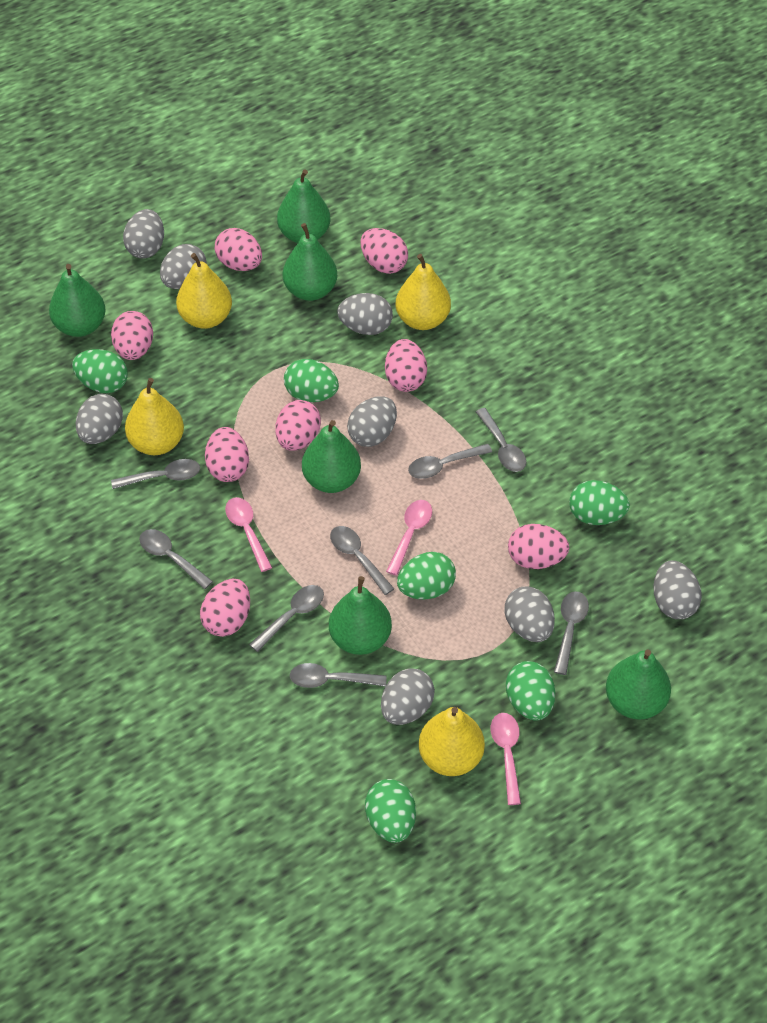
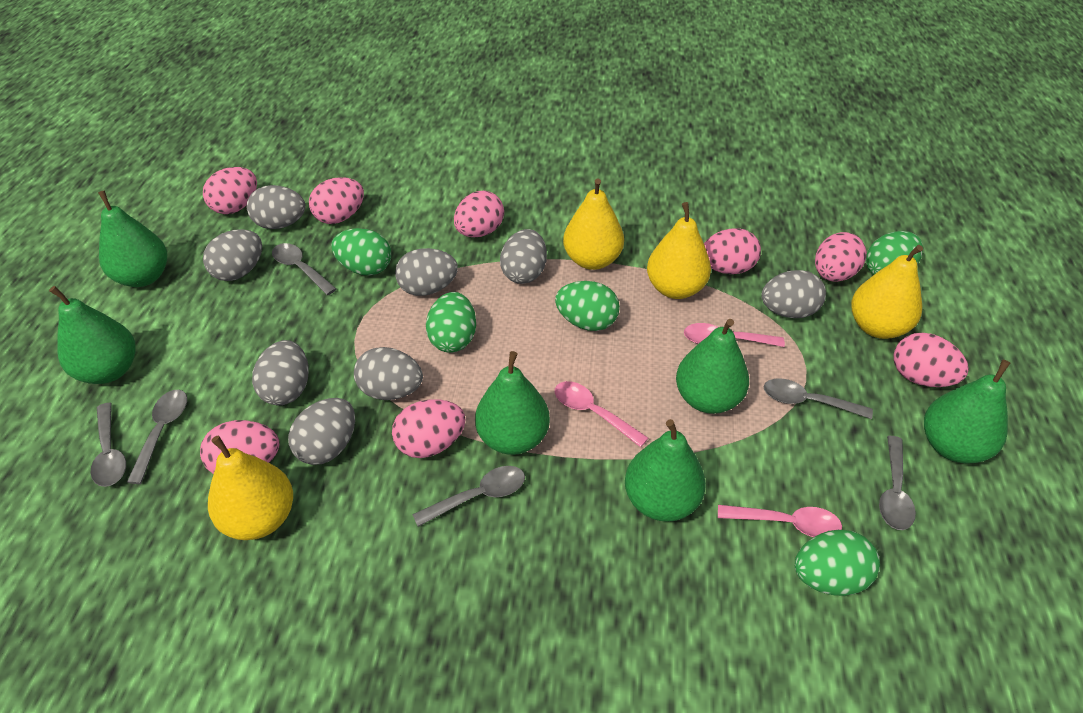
green egg: [72,349,128,393] [284,359,339,402] [365,779,416,843] [397,552,456,600] [506,661,555,721] [569,480,630,525] = 6 -> [331,228,391,275] [426,292,476,353] [555,281,620,331] [795,530,880,596] [866,231,923,275] = 5
grey spoon: [111,459,200,489] [139,529,213,589] [249,585,324,652] [290,663,387,688] [330,526,394,595] [408,444,492,479] [476,408,526,472] [554,592,589,675] = 8 -> [90,402,126,487] [127,390,187,484] [272,243,336,295] [412,466,525,527] [764,378,873,419] [879,436,916,530] = 6

